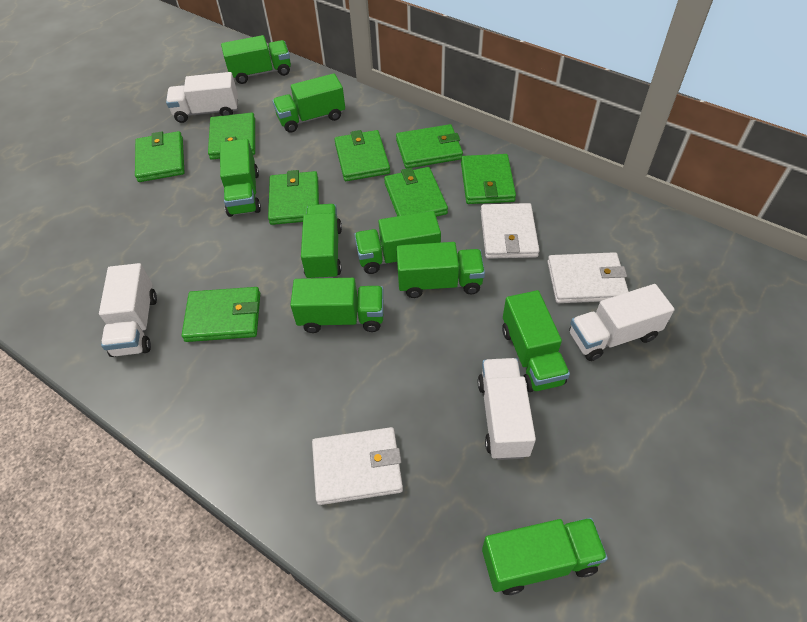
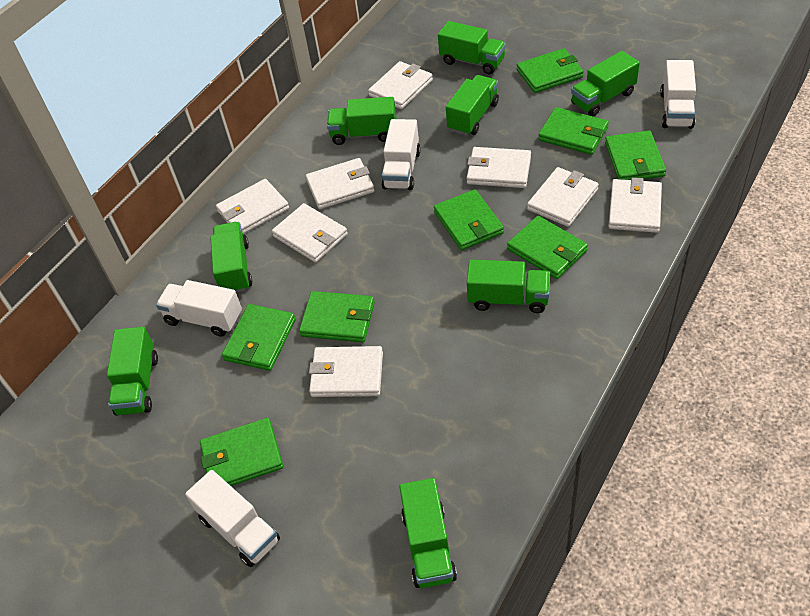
green truck: [220,139,261,217] [221,35,291,84] [272,73,345,133] [290,278,384,333] [301,204,342,278] [354,211,441,274] [396,242,485,298] [482,518,608,595] [502,290,570,392] = 9 -> [107,327,158,416] [210,222,252,293] [327,97,396,145] [399,478,457,588] [438,21,506,74] [446,75,499,136] [467,260,550,313] [571,51,640,116] = 8
white wallet: [312,427,403,505] [481,203,539,259] [548,252,629,303] = 3 -> [216,179,289,234] [272,203,348,263] [306,158,374,209] [309,346,383,397] [368,61,433,109] [467,147,531,188] [527,167,599,227] [608,177,662,233] = 8

